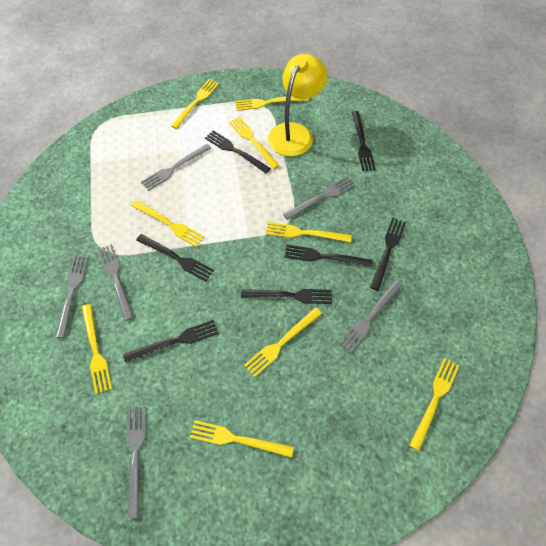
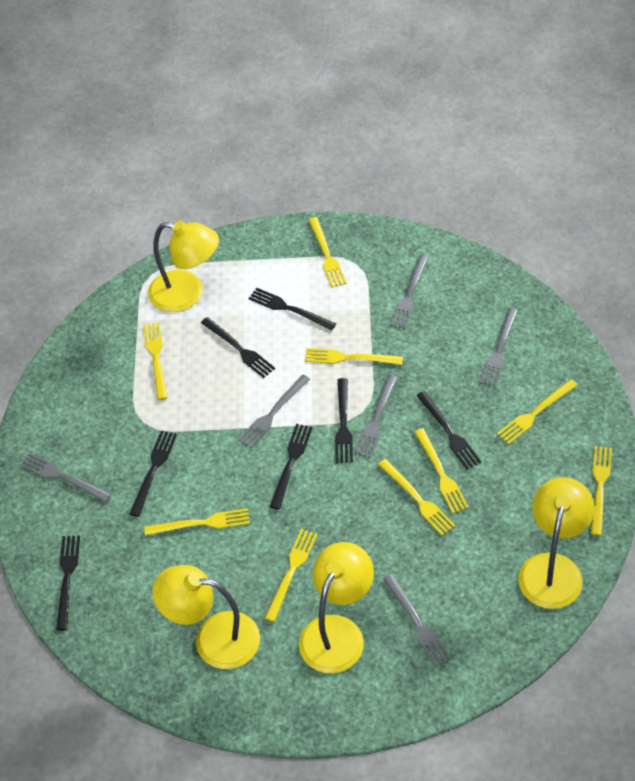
yellow lamp: [268,54,327,156] = 1 -> [148,221,219,312] [152,565,260,669] [299,542,374,673] [518,477,594,609] = 4

